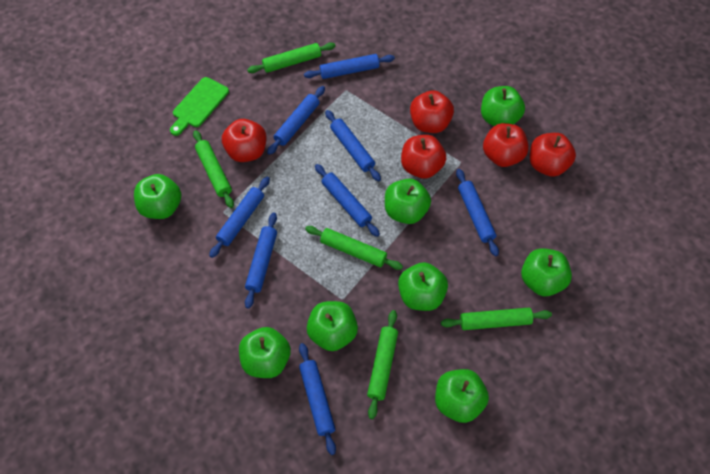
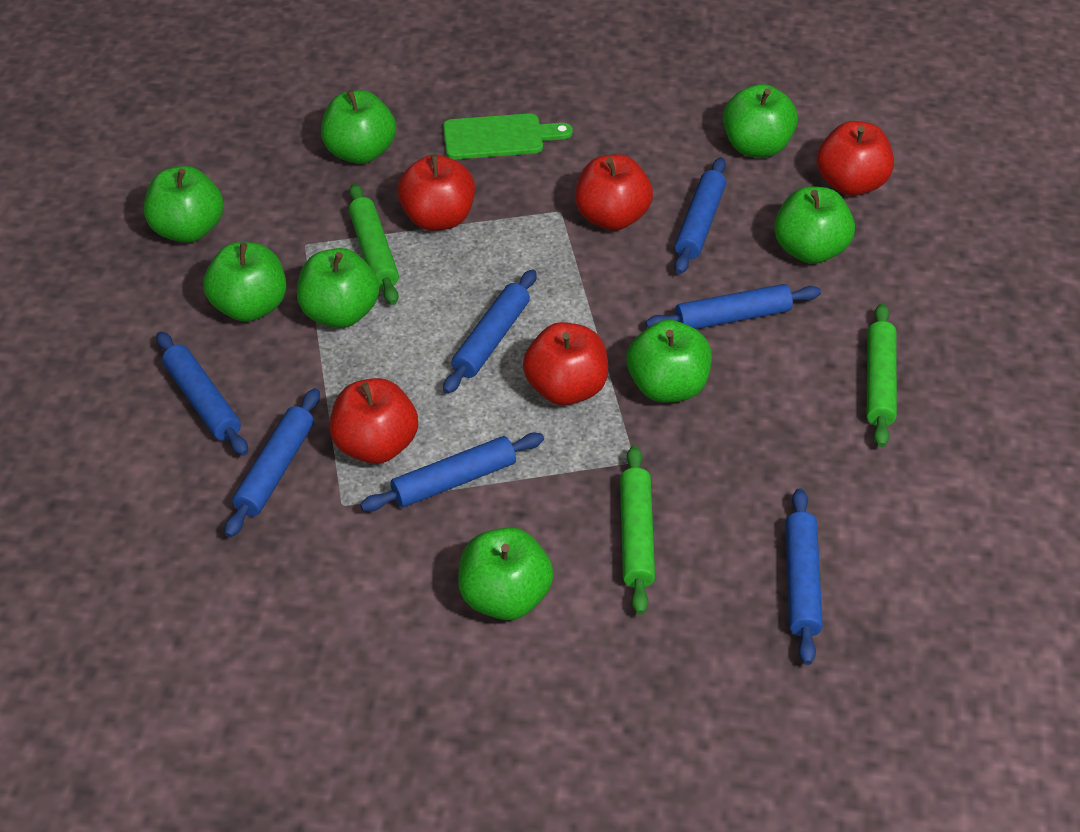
blue rolling pin: [209,177,270,258] [245,212,277,309] [267,86,325,155] [299,343,336,455] [304,54,395,79] [315,164,380,237] [325,110,381,181] [456,169,499,256] = 8 -> [156,331,248,456] [225,388,320,538] [360,433,544,512] [443,269,537,394] [646,284,821,329] [674,158,726,274] [785,488,823,665] = 7
green rolling pin: [193,130,234,208] [247,42,335,73] [305,226,403,270] [367,310,398,419] [441,308,552,330] = 5 -> [349,184,399,305] [620,446,655,615] [867,304,897,447] = 3

